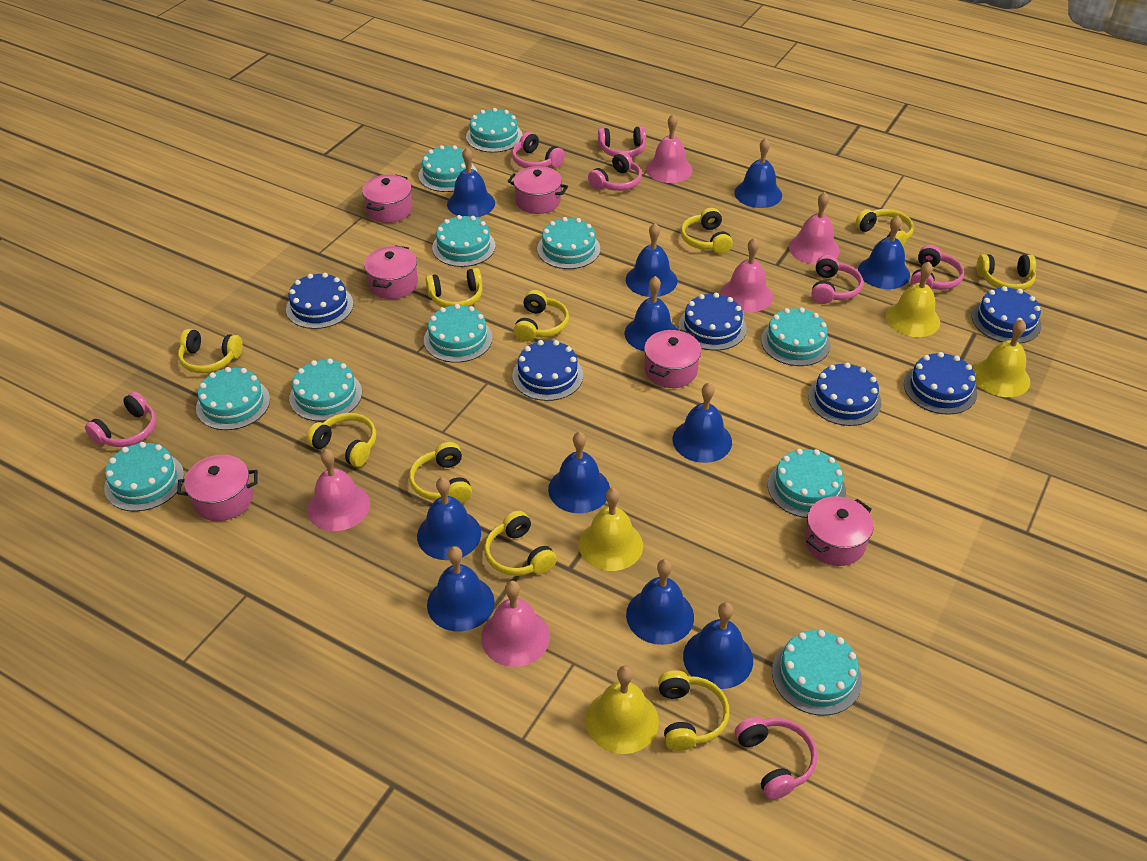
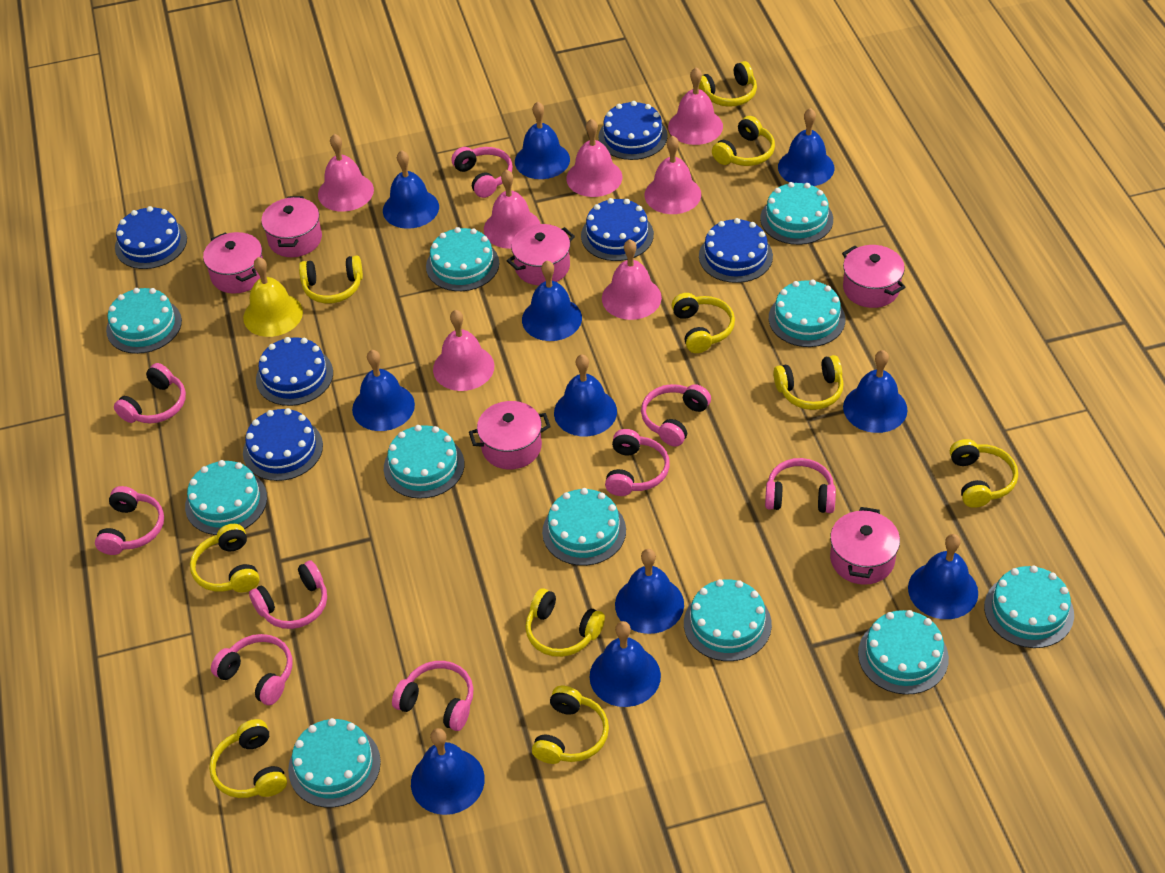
pink bell: [307,449,370,531] [481,581,550,667] [646,114,693,183] [720,238,773,313] [789,192,840,265] = 5 -> [318,134,374,212] [433,310,494,391] [484,170,540,249] [566,119,622,197] [602,239,662,320] [645,135,701,214] [668,67,723,145] = 7
pink headphones: [85,391,156,447] [512,132,565,168] [588,152,642,191] [598,126,646,157] [735,717,817,800] [811,255,863,304] [910,245,964,290] = 7 -> [95,486,164,555] [114,363,186,423] [211,634,292,705] [249,560,327,629] [392,661,474,731] [451,147,513,198] [605,429,670,496] [641,384,711,447] [765,458,836,513] = 9
yellow bell: [579,488,643,571] [586,666,659,754] [886,261,940,337] [973,319,1030,397] = 4 -> [243,257,303,337] = 1

